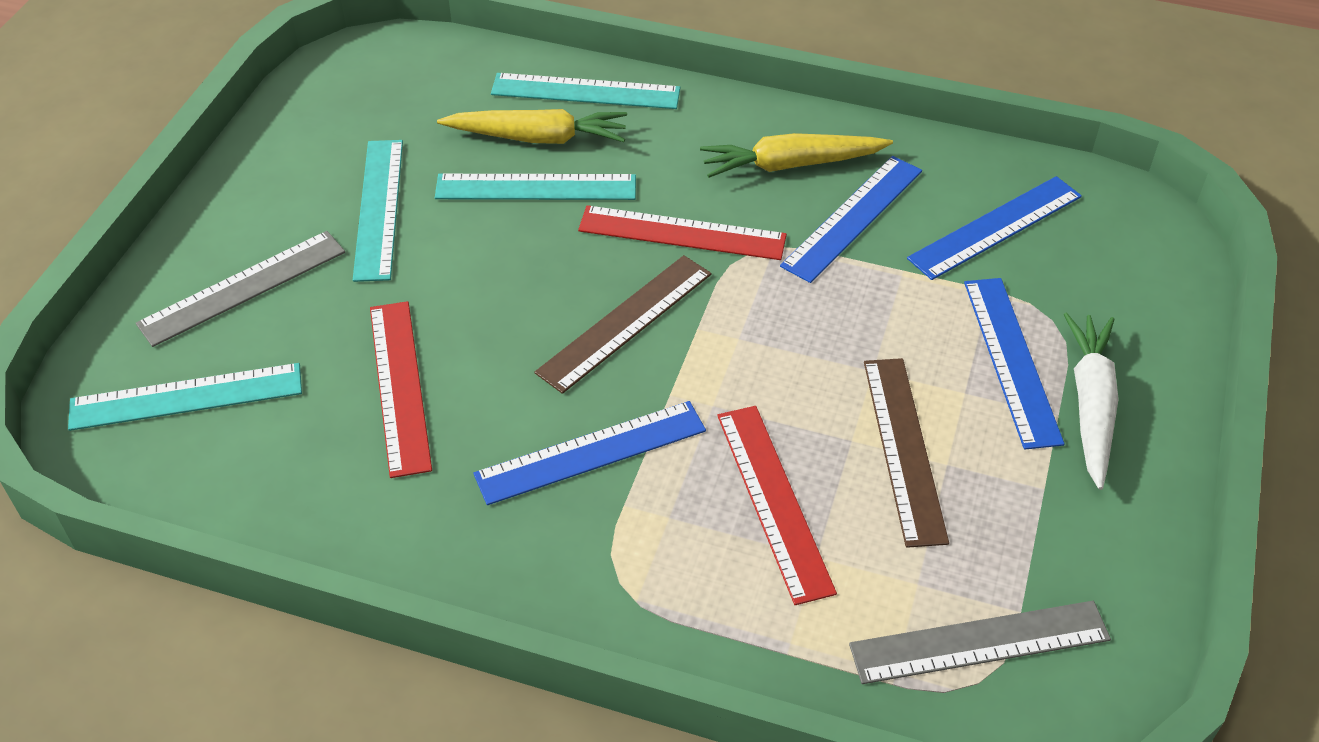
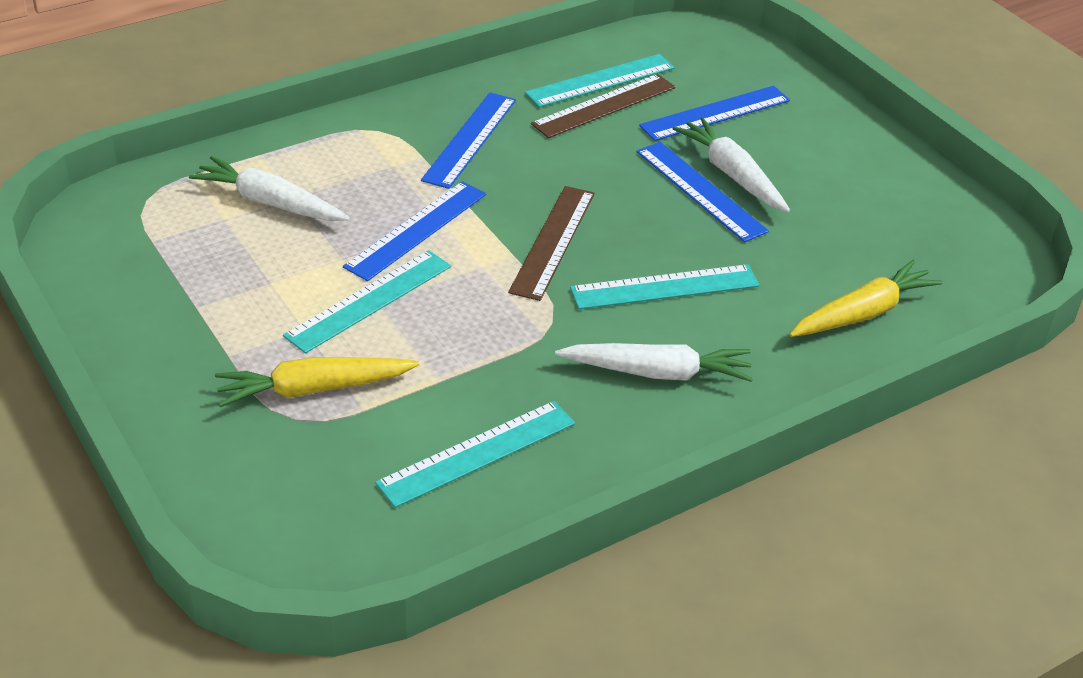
grey ruler: [136,231,345,347] [849,601,1111,684] = 2 -> none = 0
red ruler: [370,301,432,478] [578,205,787,260] [717,406,837,605] = 3 -> none = 0
white carrot: [1063,313,1119,490] = 1 -> [189,156,350,221] [555,343,753,382] [672,117,790,212] = 3

